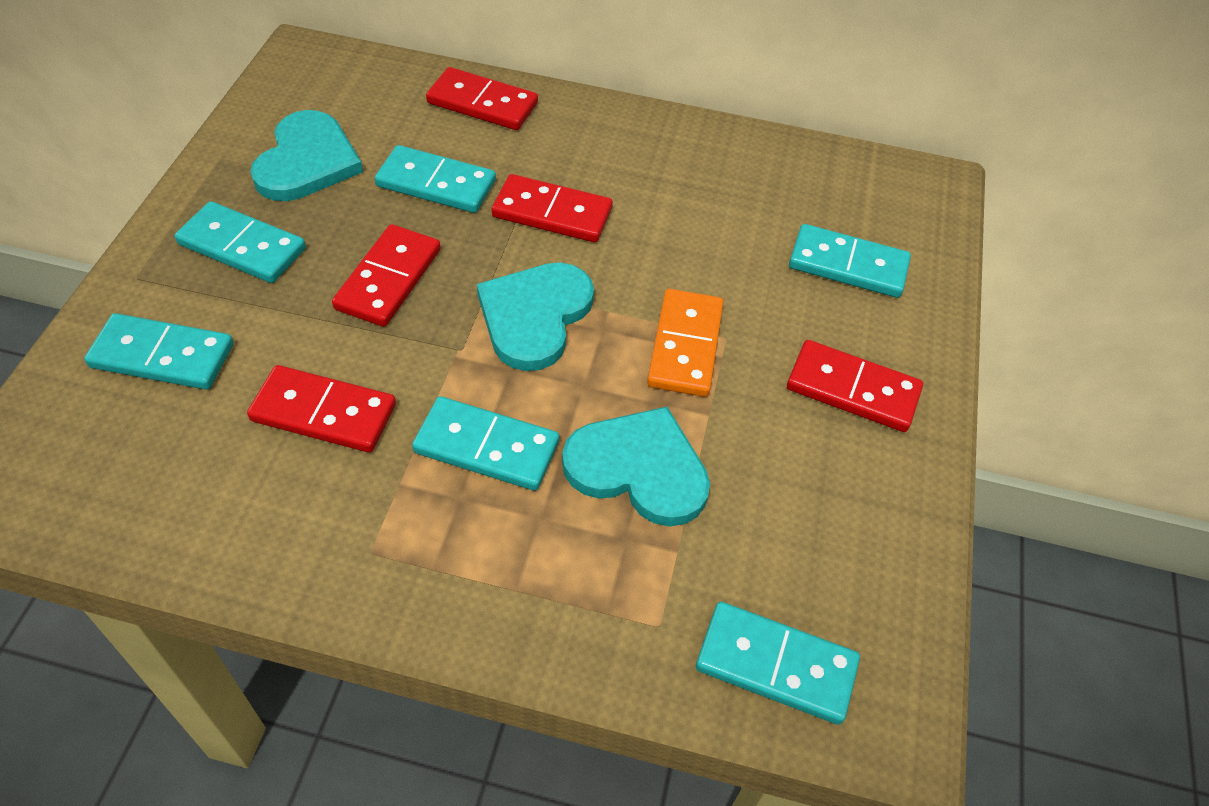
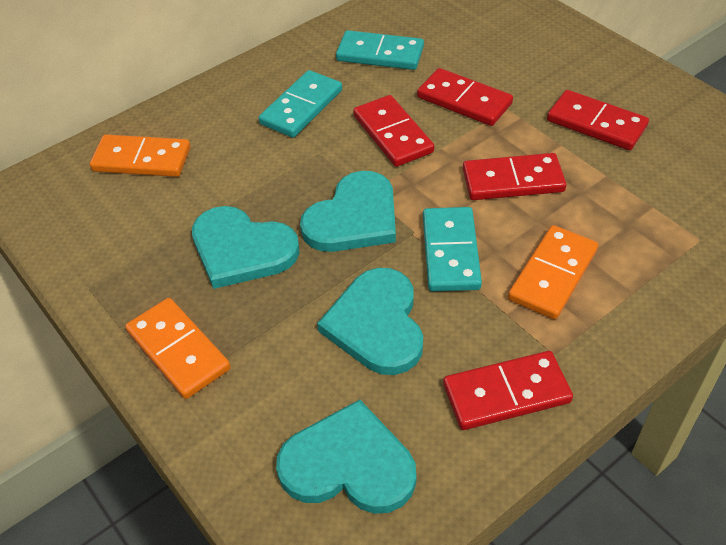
orange domino: [647,289,724,397] = 1 -> [90,134,190,177] [125,298,231,399] [508,225,598,320] = 3
turquoise domino: [84,313,234,390] [175,201,306,283] [375,145,496,213] [412,396,559,491] [696,602,860,725] [789,224,911,298] = 6 -> [259,70,342,138] [336,30,424,70] [423,207,482,292] = 3
turquoise heart: [250,110,363,201] [477,262,594,371] [562,407,710,527] = 3 -> [192,206,300,289] [276,400,416,514] [300,171,396,252] [317,268,423,375] = 4

